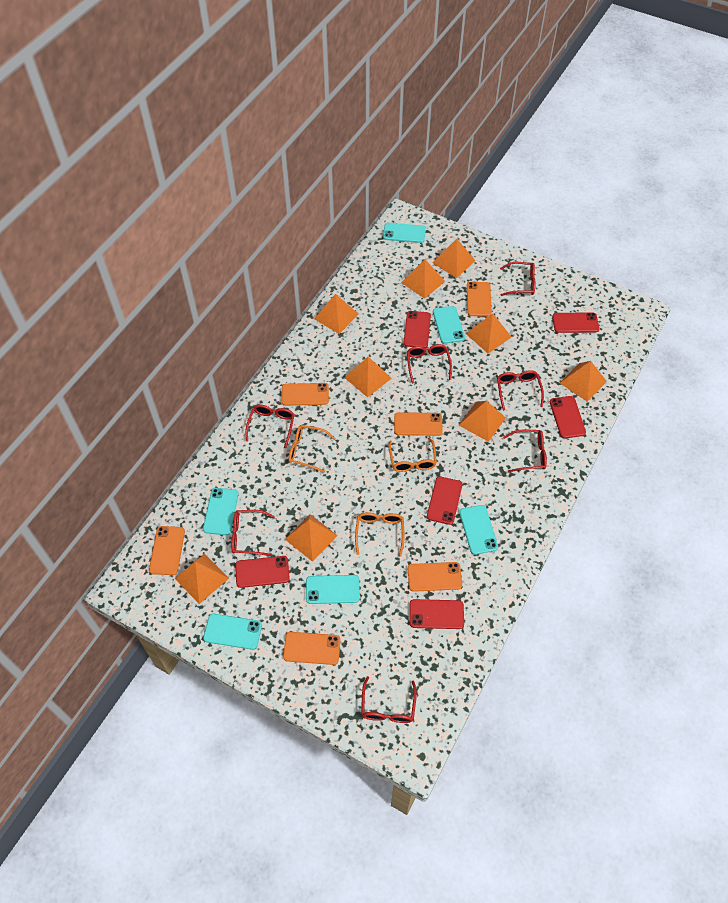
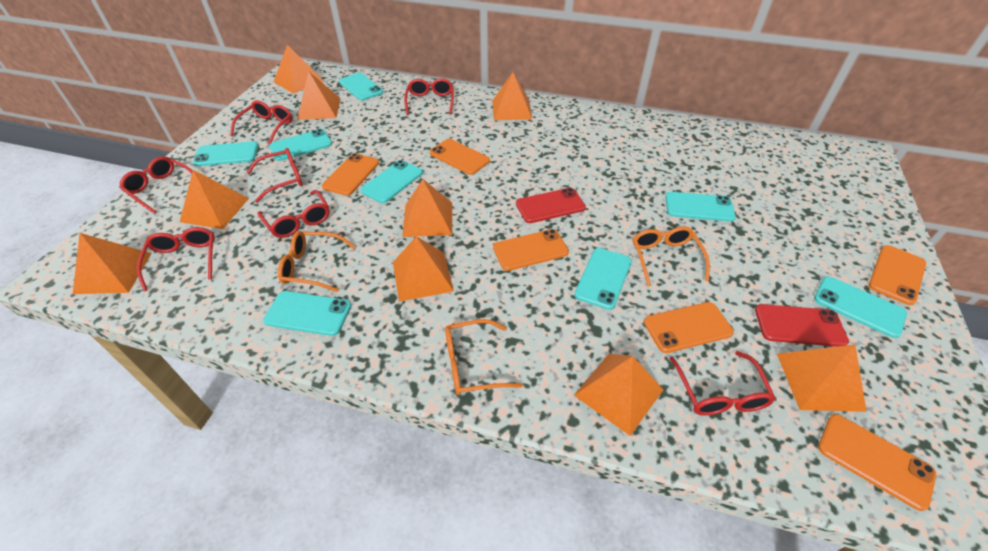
red phone: [235,556,290,588] [403,311,431,348] [409,599,464,629] [427,476,463,525] [550,396,586,438] [552,312,599,333] = 6 -> [516,188,586,223] [755,304,849,347] = 2
turquoise phone: [203,488,238,535] [203,614,262,650] [306,575,360,604] [383,223,426,243] [433,306,465,344] [459,505,498,555] = 6 -> [193,141,258,166] [263,291,351,336] [269,129,332,161] [339,73,383,101] [360,160,423,203] [574,248,632,310] [665,192,736,222] [814,276,907,338] = 8

